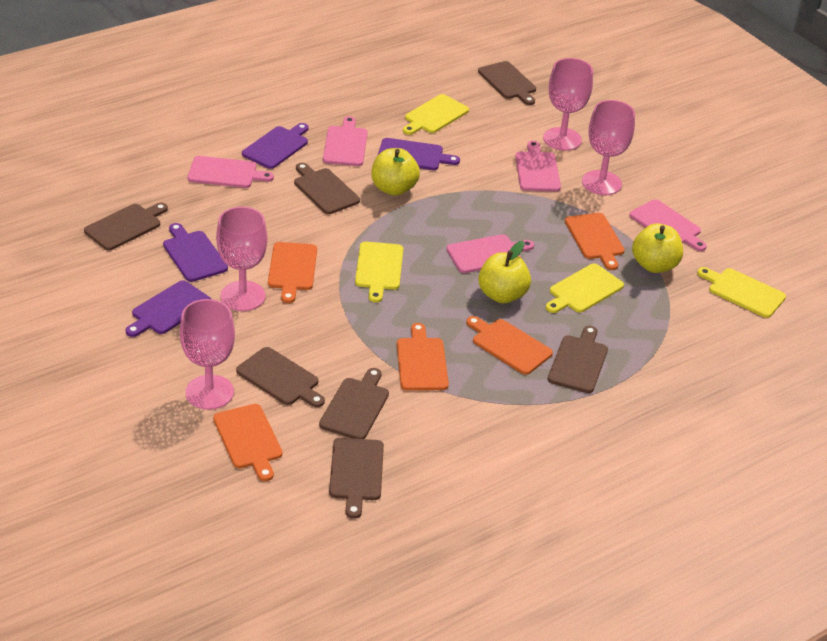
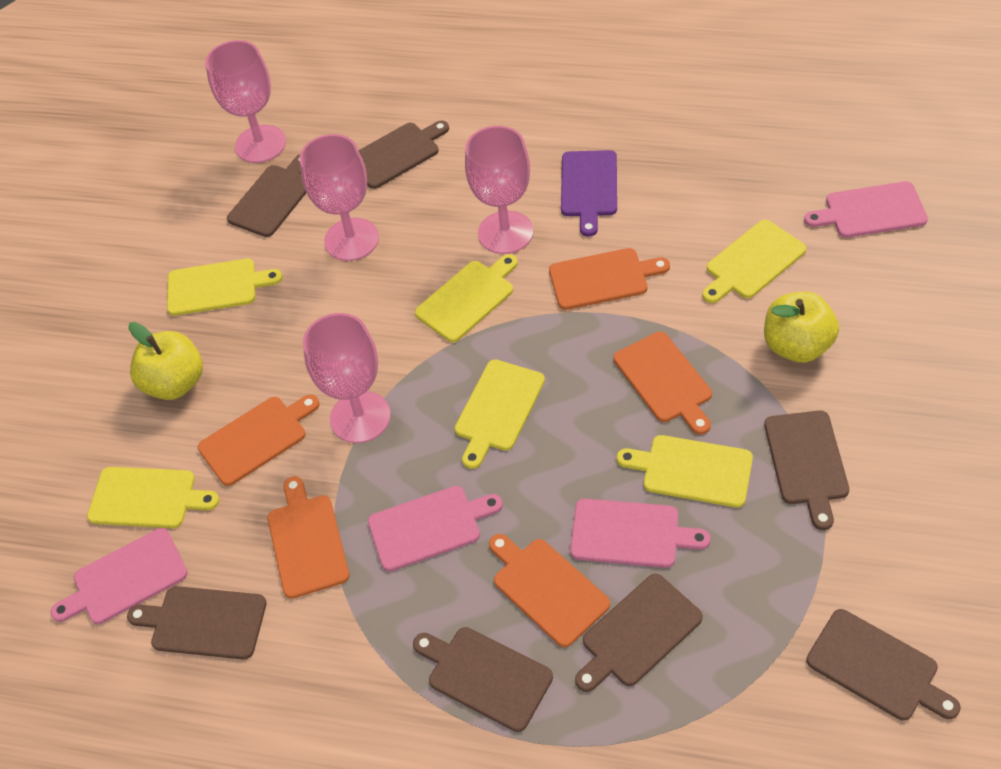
pink cutting board: [188,156,274,188] [323,116,368,166] [446,234,534,273] [515,141,561,191] [629,199,707,251] = 5 -> [50,528,188,624] [368,486,503,571] [570,499,711,568] [804,181,928,238] = 4
purple cutting board: [125,280,211,337] [163,223,228,282] [242,123,309,169] [378,138,460,170] = 4 -> [561,150,617,237] = 1
yellow apple: [371,148,420,196] [478,241,531,303] [632,223,683,273] = 3 -> [128,322,203,400] [764,292,839,363] = 2
yellow cutting board: [355,242,403,303] [403,94,469,135] [546,264,624,313] [697,267,786,318] = 4 -> [87,467,219,528] [167,258,283,316] [415,254,518,342] [455,360,545,469] [617,435,753,508] [702,220,806,303] = 6

